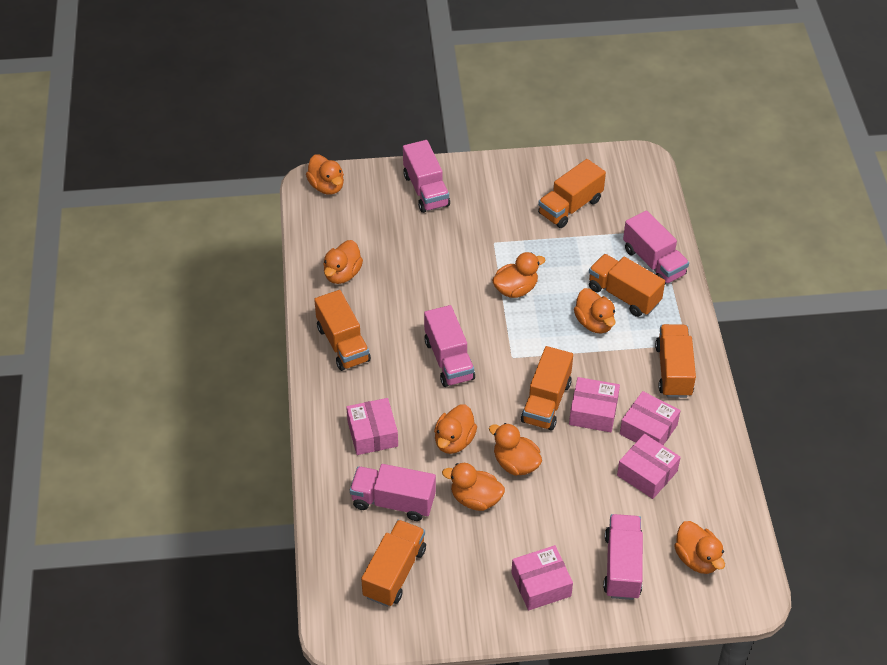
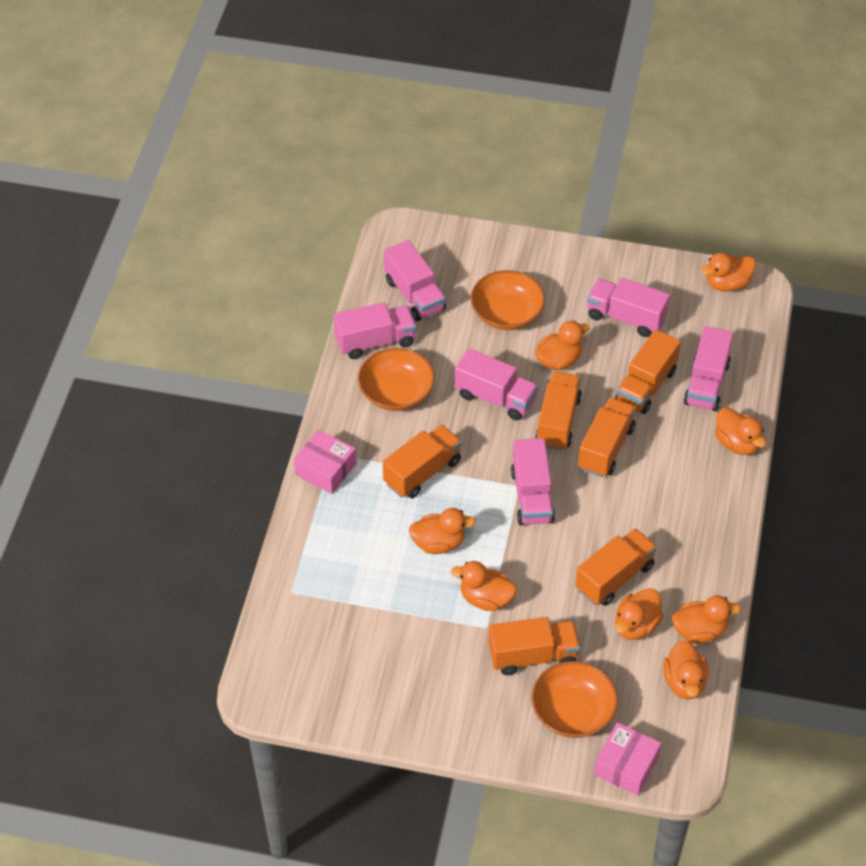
orange bowl: none = 0 -> [358,348,435,411] [470,270,545,330] [531,661,618,738] = 3
pink box: [346,398,398,455] [511,545,573,610] [569,377,620,432] [617,434,681,499] [620,391,681,445] = 5 -> [294,429,356,494] [594,722,661,796] = 2
pink truck: [350,464,436,521] [403,140,450,213] [424,305,475,387] [603,514,643,600] [623,210,689,285] = 5 -> [334,302,416,359] [384,240,446,321] [455,348,538,421] [511,438,555,525] [587,278,670,337] [684,326,733,411] = 6

